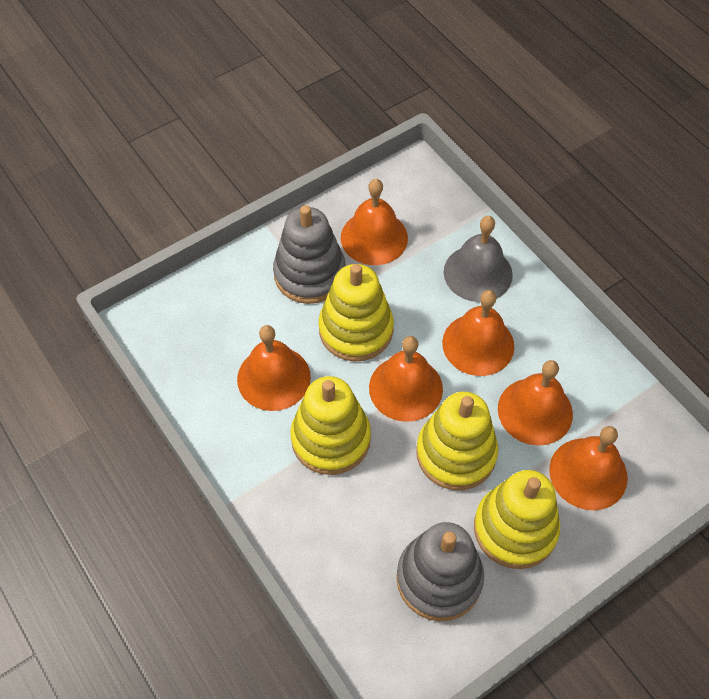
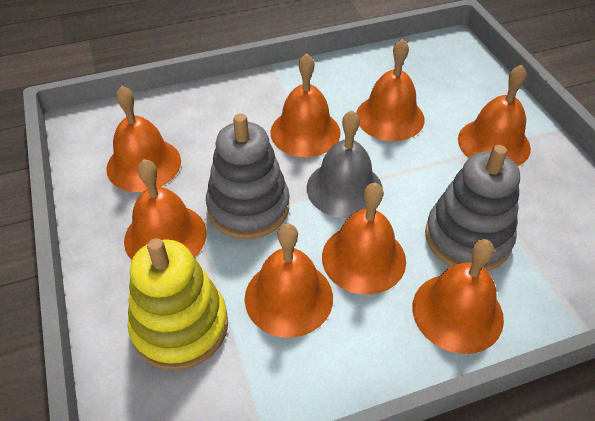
orange bell: [237,325,311,411] [341,179,408,265] [369,336,443,422] [442,290,515,376] [498,360,573,446] [549,426,628,510] = 6 -> [106,86,181,192] [124,159,207,260] [245,224,333,338] [270,53,341,157] [322,182,406,295] [356,39,425,141] [412,239,504,354] [458,65,531,166] = 8
yellow stacking toy: [290,376,371,475] [319,264,394,362] [416,392,498,490] [474,470,560,569] = 4 -> [127,238,228,370] = 1

